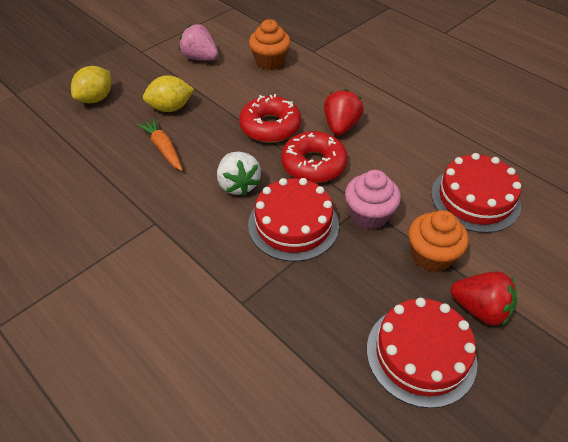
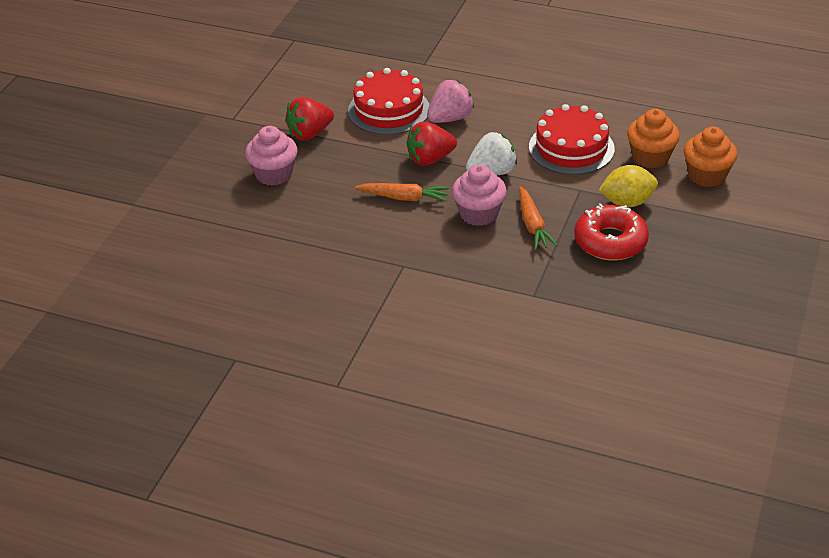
orange carrot: [137,118,183,171] = 1 -> [355,183,450,202] [519,186,558,250] = 2
pink cupcake: [345,170,401,230] = 1 -> [245,126,298,185] [452,164,507,226] = 2
red cake: [248,178,339,262] [367,298,477,408] [431,153,521,233] = 3 -> [348,68,429,135] [529,104,615,175] = 2
red donut: [239,94,301,143] [281,131,348,183] = 2 -> [574,203,649,261] = 1
yellow lemon: [71,66,111,103] [143,75,194,112] = 2 -> [599,165,658,207] = 1

